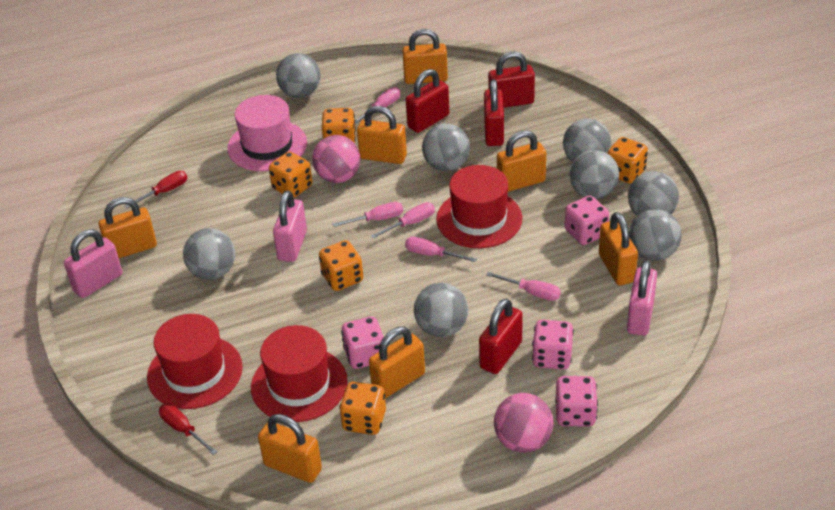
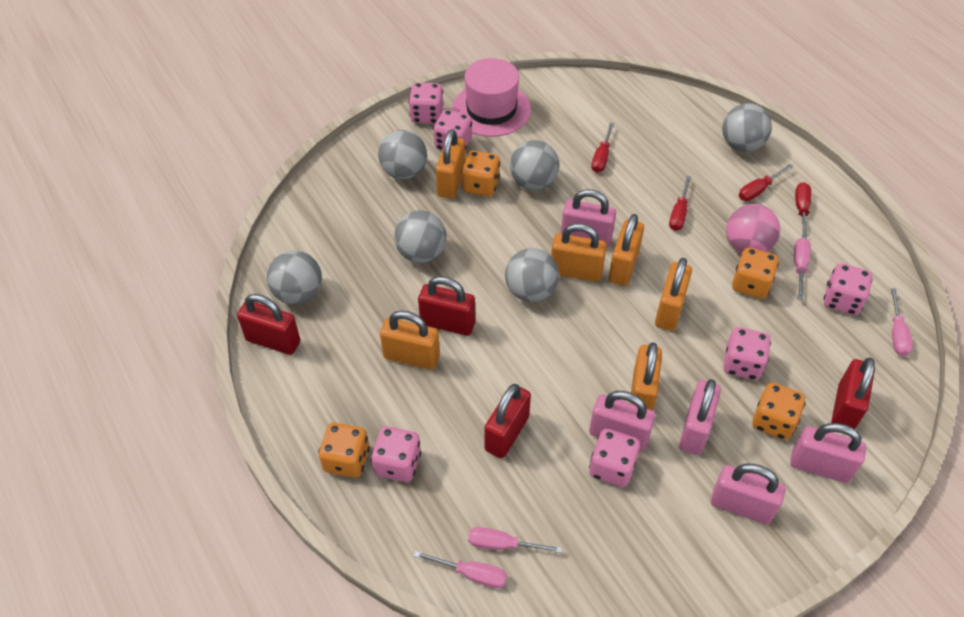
grey ball: [183,228,235,280] [276,53,320,98] [414,283,468,337] [422,123,470,171] [563,119,611,162] [569,150,619,199] [628,171,679,216] [629,209,682,261] = 8 -> [267,250,322,305] [378,130,427,179] [394,210,447,263] [505,248,559,302] [510,140,559,190] [722,103,772,152] = 6
orange dice: [269,152,312,198] [319,240,363,291] [322,108,356,143] [339,382,386,435] [607,137,648,184] = 5 -> [318,423,370,478] [461,151,500,197] [732,248,779,299] [752,382,806,440] = 4
orange padlock: [98,197,157,258] [258,414,322,483] [357,106,407,164] [369,327,425,398] [402,29,448,84] [497,130,546,192] [599,212,638,286] = 7 -> [380,310,440,370] [436,129,465,199] [551,223,607,282] [608,214,644,286] [630,342,662,411] [655,258,692,331] = 6
pink ball: [312,135,360,183] [494,393,553,453] = 2 -> [726,204,780,254] = 1
pink dice: [341,317,384,369] [532,320,574,370] [555,376,598,426] [565,196,609,245] = 4 -> [371,426,421,482] [409,83,443,124] [433,110,472,151] [589,429,640,487] [723,327,771,380] [824,263,872,315] = 6
pink padlock: [64,229,122,298] [273,190,307,262] [627,260,657,336] = 3 -> [561,189,616,248] [589,391,655,452] [679,379,721,455] [711,464,785,524] [790,423,866,483] = 5
pink screwdriver: [332,202,403,227] [355,87,400,124] [371,202,435,239] [405,237,477,262] [486,272,561,301] = 5 -> [414,551,507,588] [468,527,562,553] [794,238,811,300] [891,288,913,356] = 4
red hat: [147,314,243,409] [251,325,347,422] [436,165,523,248] = 3 -> none = 0
red screwdriver: [125,171,187,208] [159,404,218,455] = 2 -> [591,122,614,173] [669,176,691,231] [739,164,793,201] [795,182,811,239] = 4

